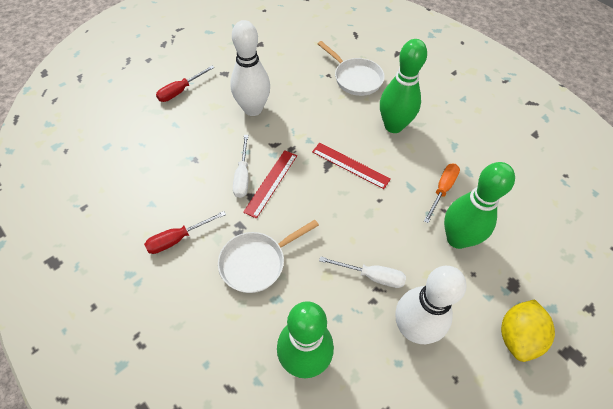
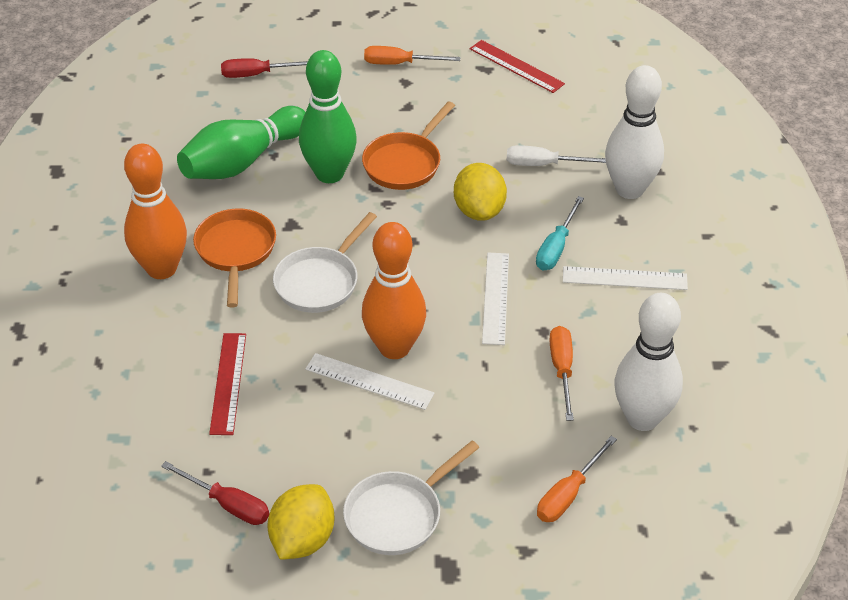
green bowling pin: [277,301,334,378] [380,39,427,133] [444,162,515,249] = 3 -> [177,106,305,179] [299,50,357,183] = 2
orange bowling pin: none = 0 -> [124,144,187,279] [362,222,426,359] = 2
orange pan: none = 0 -> [193,208,276,308] [362,101,455,190] = 2
orange screwdriver: [424,164,460,223] = 1 -> [364,46,461,65] [537,436,617,522] [549,326,574,421] = 3
turquoise screwdriver: none = 0 -> [536,196,584,270] = 1
white ruler: none = 0 -> [305,353,435,410] [482,253,509,345] [563,266,688,290] = 3
white screwdriver: [233,135,249,198] [319,256,406,288] = 2 -> [507,145,606,166] = 1
yellow lemon: [501,299,555,362] = 1 -> [268,484,335,560] [454,163,507,221] = 2

